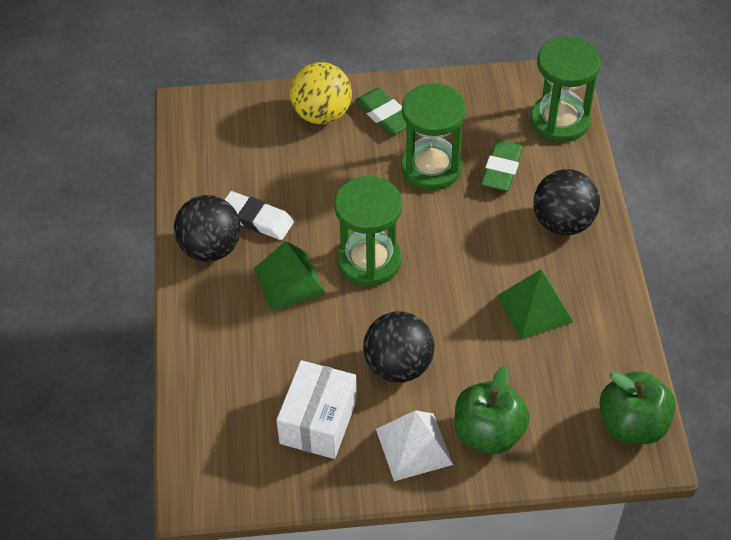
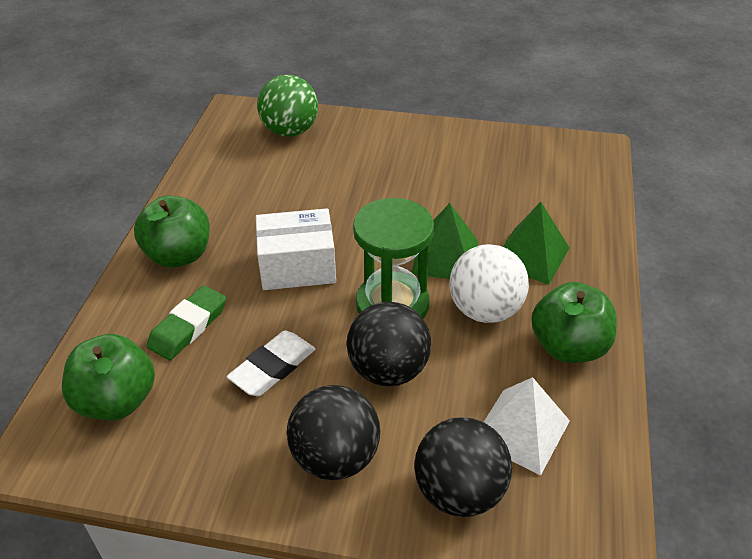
green apple: [455,366,530,454] [599,371,676,444] = 2 -> [62,334,155,420] [134,196,210,268] [531,282,617,363] = 3
green ball: none = 0 -> [257,75,318,137] = 1
green eraser: [355,87,407,135] [481,140,523,191] = 2 -> [147,286,226,360] = 1
green hourglass: [334,176,402,287] [401,83,466,190] [530,37,600,142] = 3 -> [353,198,434,319] = 1
white ball: none = 0 -> [449,244,529,323] = 1
yellow ball: [290,62,352,124] = 1 -> none = 0

